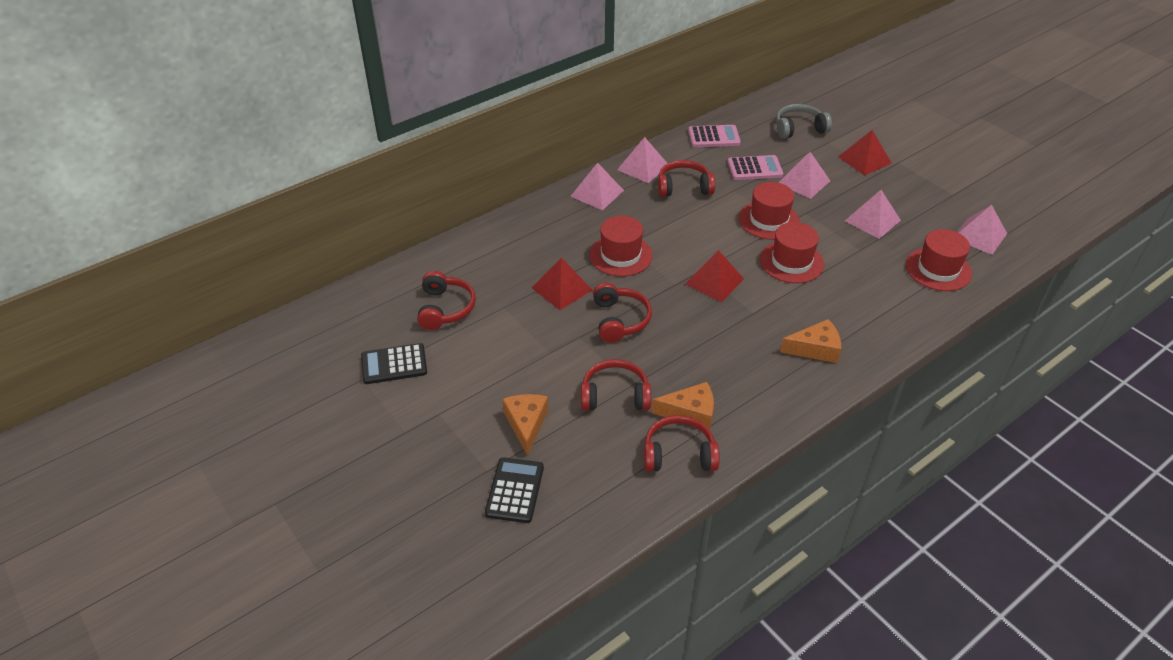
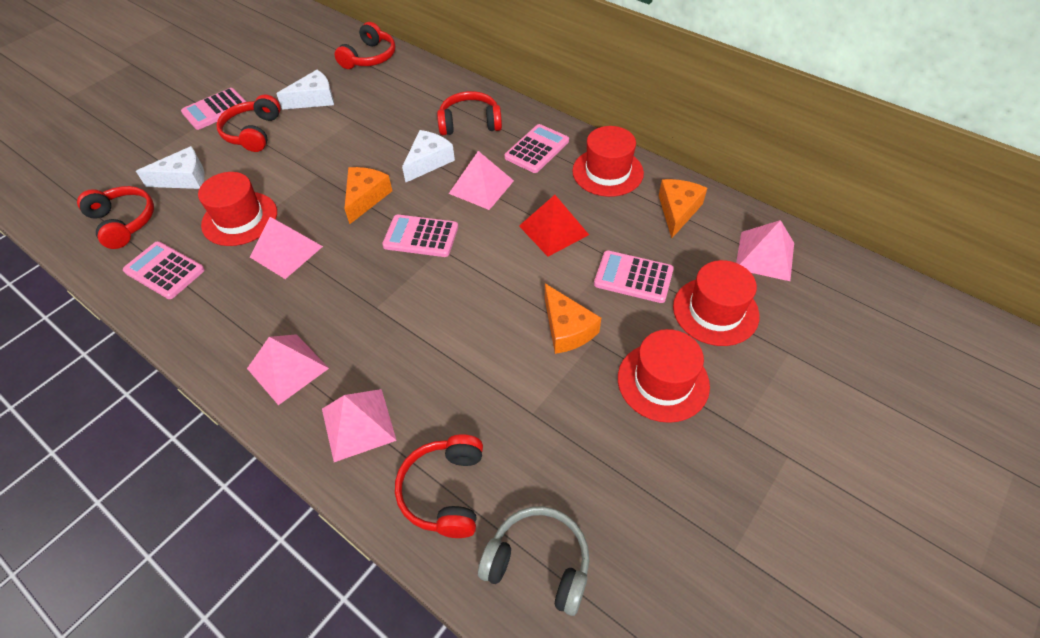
black calculator: [361,343,427,384] [485,457,544,523] = 2 -> none = 0
pink calculator: [688,125,741,147] [727,155,783,180] = 2 -> [123,241,205,299] [181,88,246,130] [382,215,458,257] [504,124,569,173] [594,250,674,303] = 5
red pyramid: [532,258,592,310] [685,250,744,302] [838,130,892,176] = 3 -> [519,195,589,257] = 1
white cheese: none = 0 -> [136,146,205,189] [276,70,334,110] [402,130,455,182] = 3

